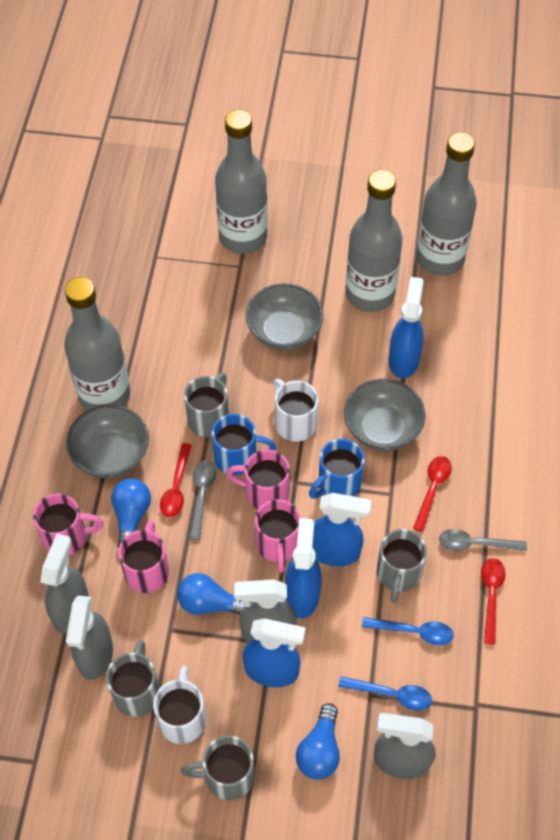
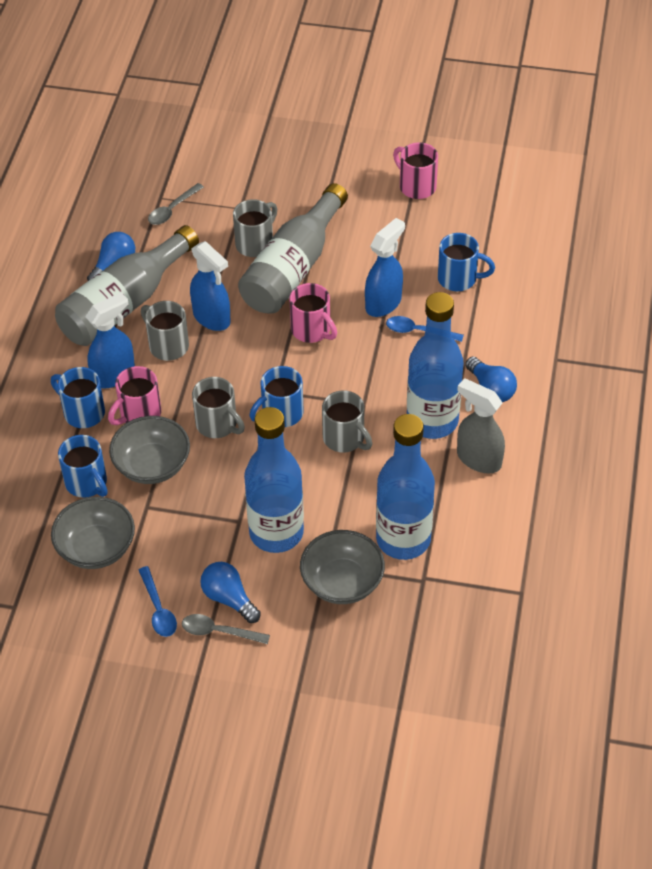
blue bottle: none = 0 -> [244,407,304,553] [376,414,435,560] [407,292,463,439] = 3
blue mug: [212,414,276,475] [309,439,365,499] = 2 -> [51,367,105,428] [58,435,108,498] [250,366,304,427] [438,233,495,291] = 4
blue spray bottle: [243,618,306,687] [285,518,322,619] [312,493,371,566] [388,277,424,378] = 4 -> [85,292,135,388] [190,241,231,331] [365,218,405,317] = 3
grey bottle: [64,277,130,410] [215,110,268,254] [345,170,403,312] [416,132,477,276] = 4 -> [55,225,199,346] [238,183,348,314] = 2
grey spray bottle: [40,534,89,634] [66,596,113,680] [234,579,297,643] [374,713,435,779] = 4 -> [457,378,505,473] = 1
pink mug: [33,493,104,555] [118,520,169,593] [226,449,290,509] [255,499,301,573] = 4 -> [108,366,161,425] [290,283,337,343] [393,142,438,199] = 3
red spoon: [160,443,192,517] [413,456,452,532] [481,558,505,645] = 3 -> none = 0
white mug: [153,666,206,744] [273,379,318,442] = 2 -> none = 0

